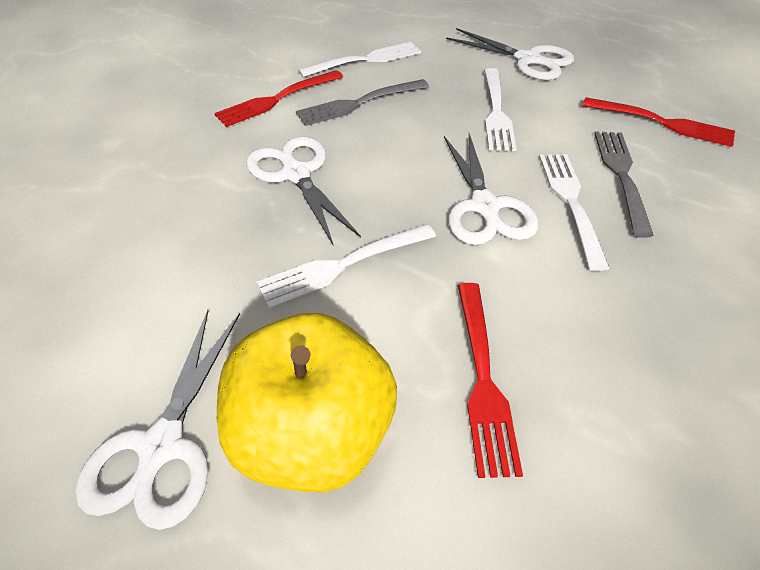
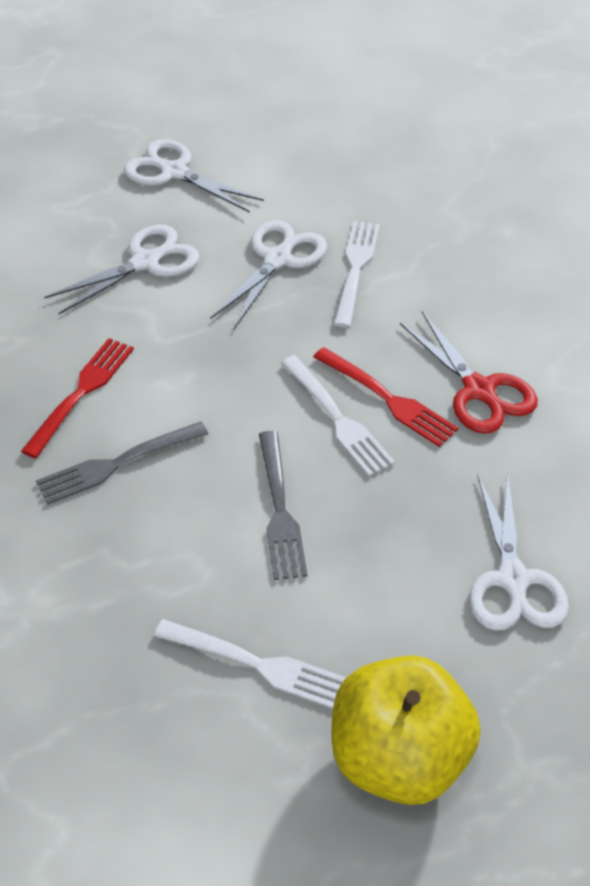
red fork: [214,70,343,127] [458,283,523,478] [582,97,735,147] = 3 -> [21,338,134,458] [313,347,458,447] = 2
red scissors: none = 0 -> [400,311,538,434] = 1
white fork: [257,224,436,308] [298,42,421,77] [484,68,517,151] [539,154,610,271] = 4 -> [154,619,346,709] [281,355,395,476] [333,221,380,328] = 3

